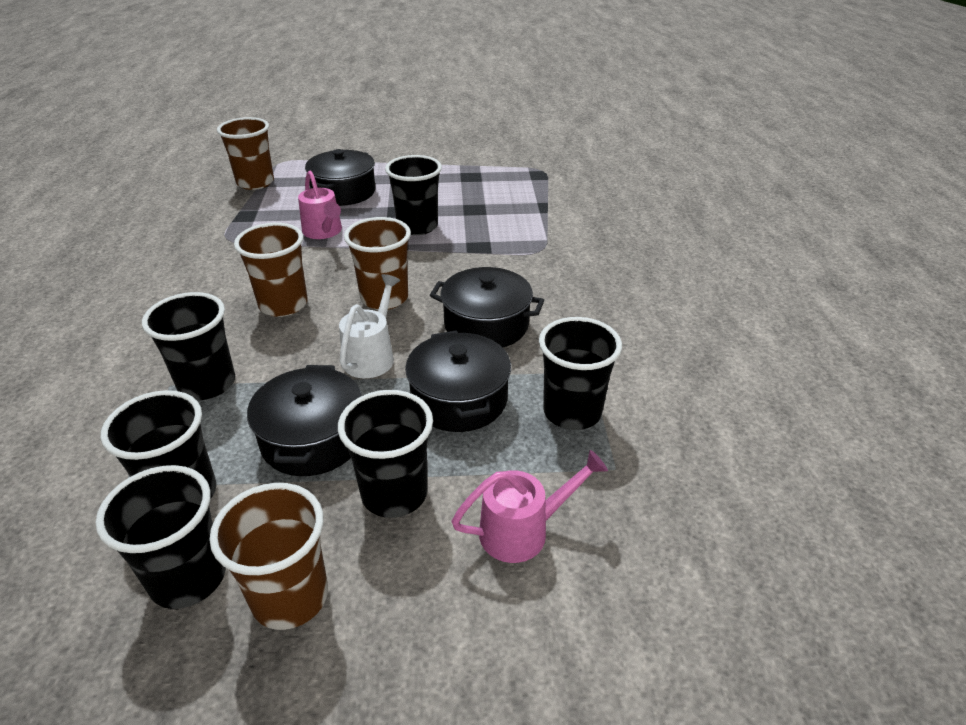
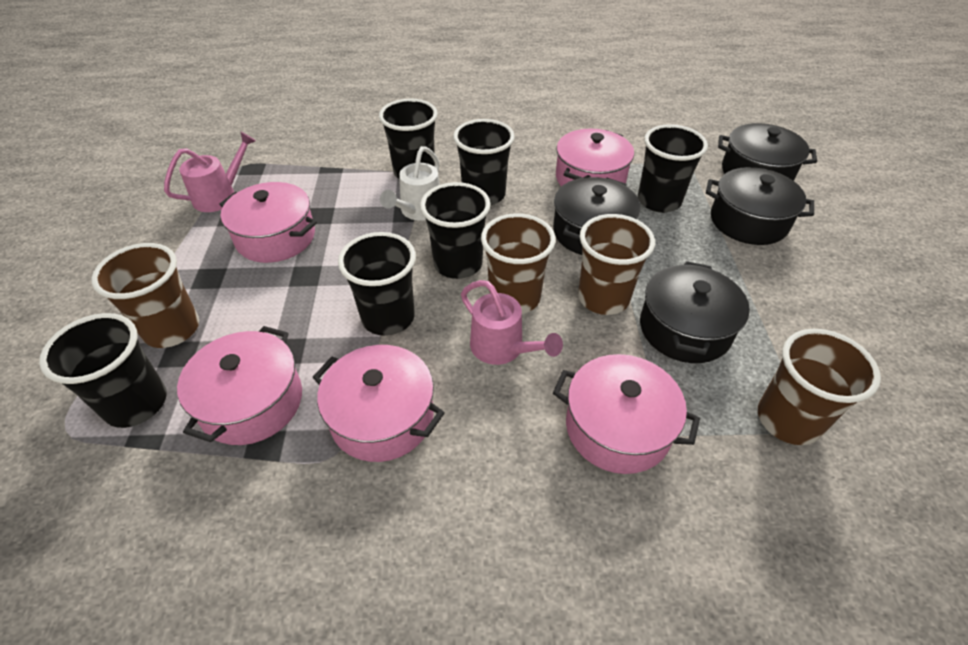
pink pot: none = 0 -> [177,326,302,445] [219,182,317,263] [312,345,445,462] [553,354,700,474] [556,129,634,187] = 5

